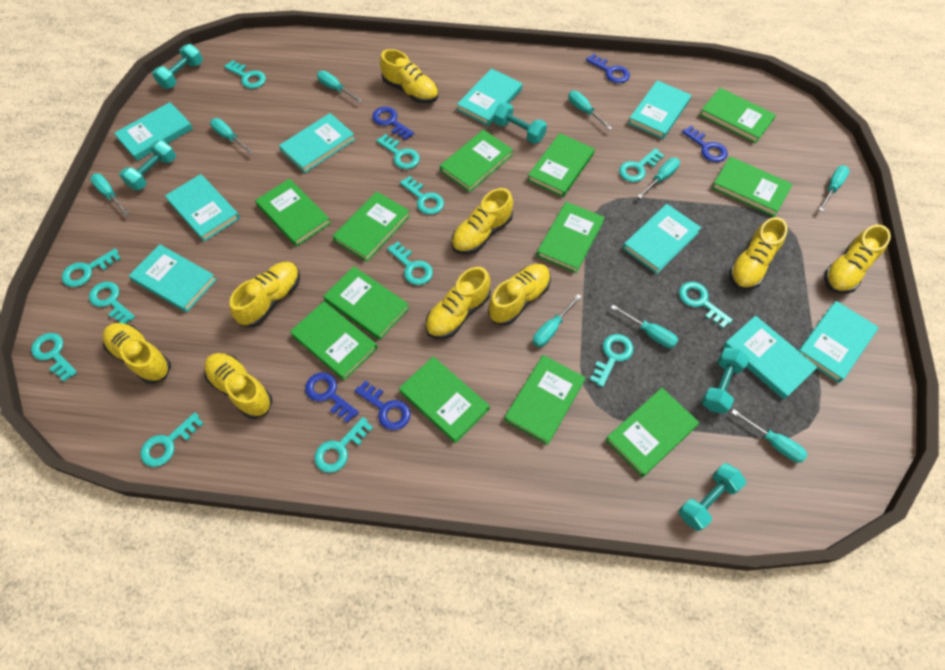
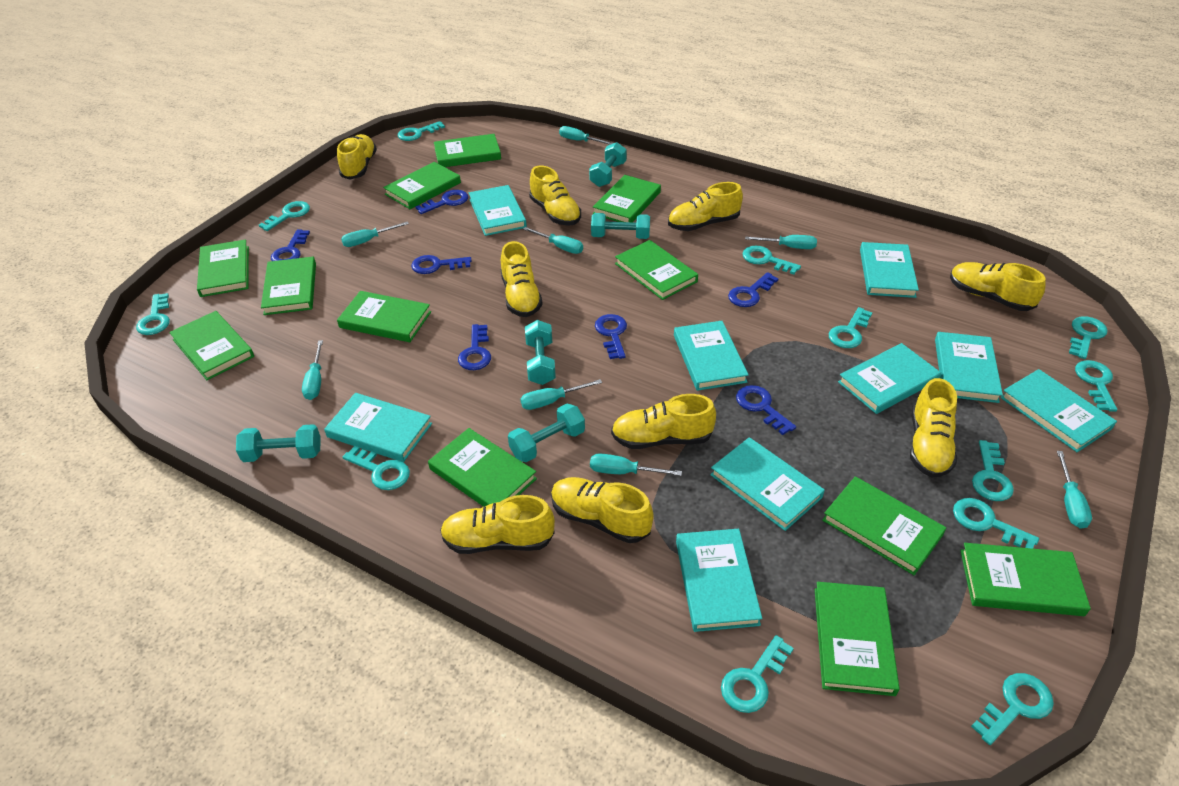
blue key: [305,372,359,423] [355,381,411,430] [372,106,414,140] [586,54,630,83] [682,126,728,162] = 5 -> [271,229,310,261] [411,255,472,274] [415,190,468,214] [458,324,491,370] [595,314,627,359] [728,272,779,307] [736,385,796,435] = 7
turquoise screwdriver: [90,174,129,216] [210,118,253,154] [317,71,362,103] [533,294,582,347] [568,91,612,130] [611,305,678,348] [637,158,680,199] [731,409,807,462] [819,166,850,212] = 9 -> [302,340,323,400] [341,222,409,247] [520,379,602,410] [523,227,583,254] [559,126,613,145] [590,453,682,476] [745,235,817,249] [1057,451,1092,529] = 8

